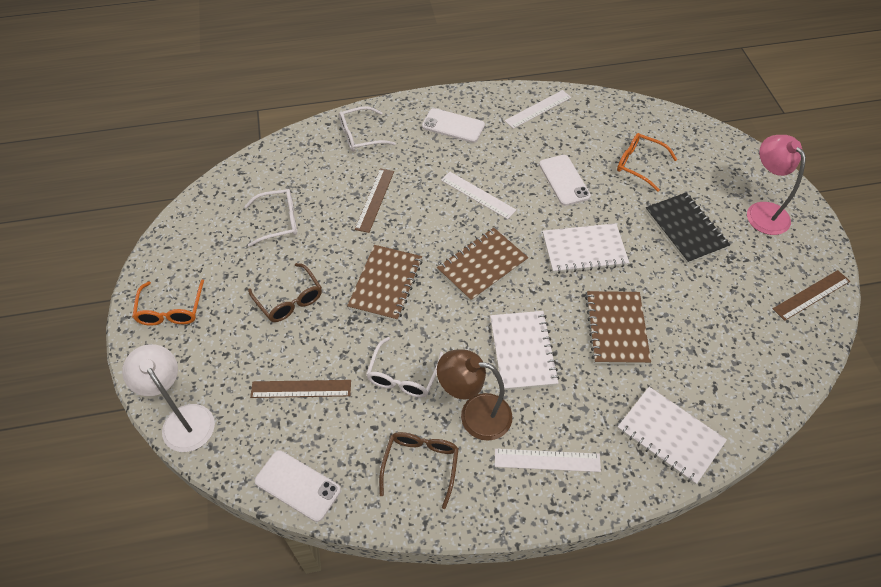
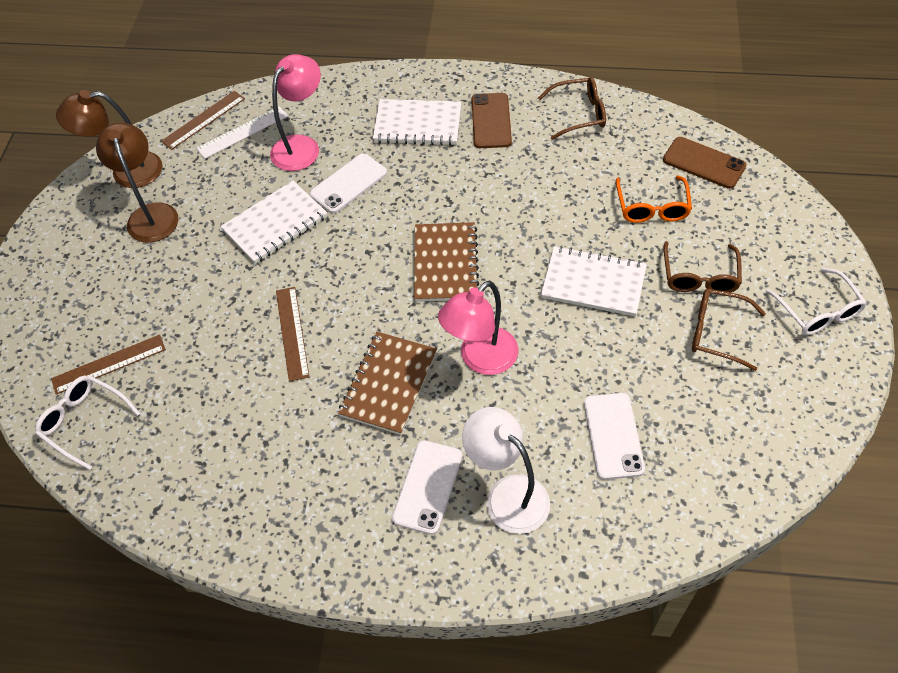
black notebook: [645,193,730,264] = 1 -> none = 0
brown glasses: [248,263,322,322] [379,432,459,509] = 2 -> [538,77,606,140] [664,241,742,293] [692,289,766,371] = 3
brown lamp: [437,349,512,441] = 1 -> [56,90,162,188] [96,123,178,243] = 2
brown notebook: [347,245,423,321] [437,228,528,302] [585,291,651,365] = 3 -> [338,332,437,435] [414,222,479,302] = 2
brown phone: none = 0 -> [471,93,512,148] [663,137,746,189] = 2
orange glasses: [132,280,204,326] [617,133,677,192] = 2 -> [616,176,692,223] = 1
pink lamp: [747,135,806,235] = 1 -> [270,54,321,171] [438,280,518,375] = 2
white glasses: [244,189,297,247] [339,106,396,152] [366,337,443,398] = 3 -> [35,375,140,470] [766,267,867,335] = 2
white ruler: [441,172,516,219] [495,449,601,472] [505,90,571,129] = 3 -> [197,106,288,159] = 1

